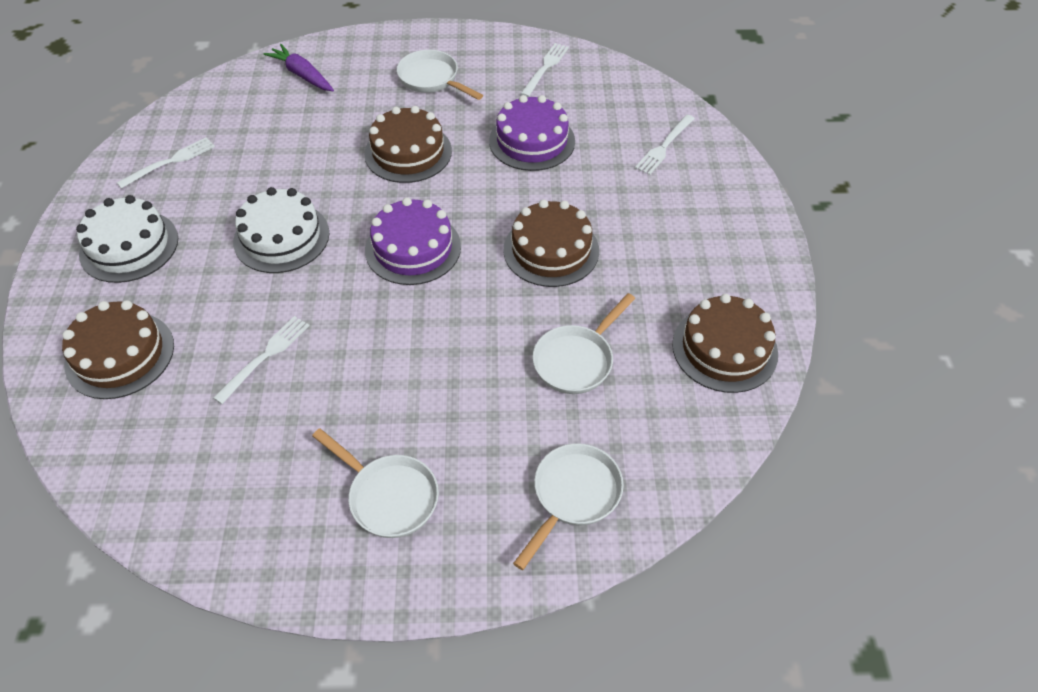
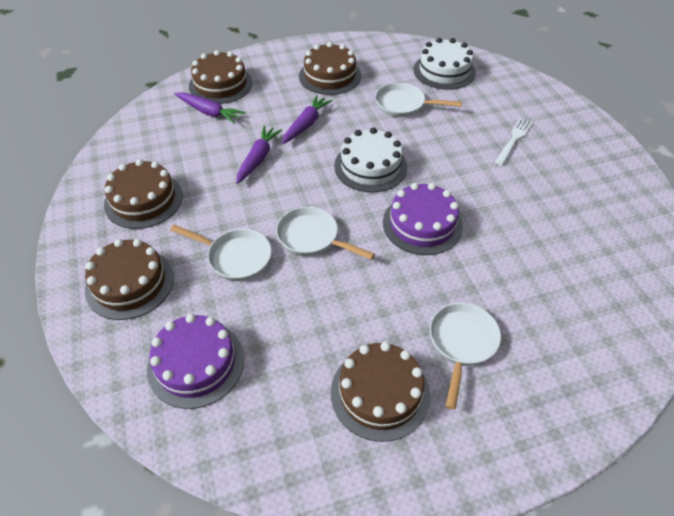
brown cake: [62,300,174,399] [364,106,452,183] [504,200,599,287] [672,294,778,393] = 4 -> [85,239,174,320] [104,159,183,229] [189,50,253,104] [299,42,361,95] [331,342,430,442] = 5
purple carrot: [263,44,334,91] = 1 -> [175,92,245,123] [236,125,282,184] [282,95,333,144] = 3
white fork: [117,137,215,189] [213,316,310,404] [521,43,569,97] [635,115,695,175] = 4 -> [494,118,533,166] = 1

